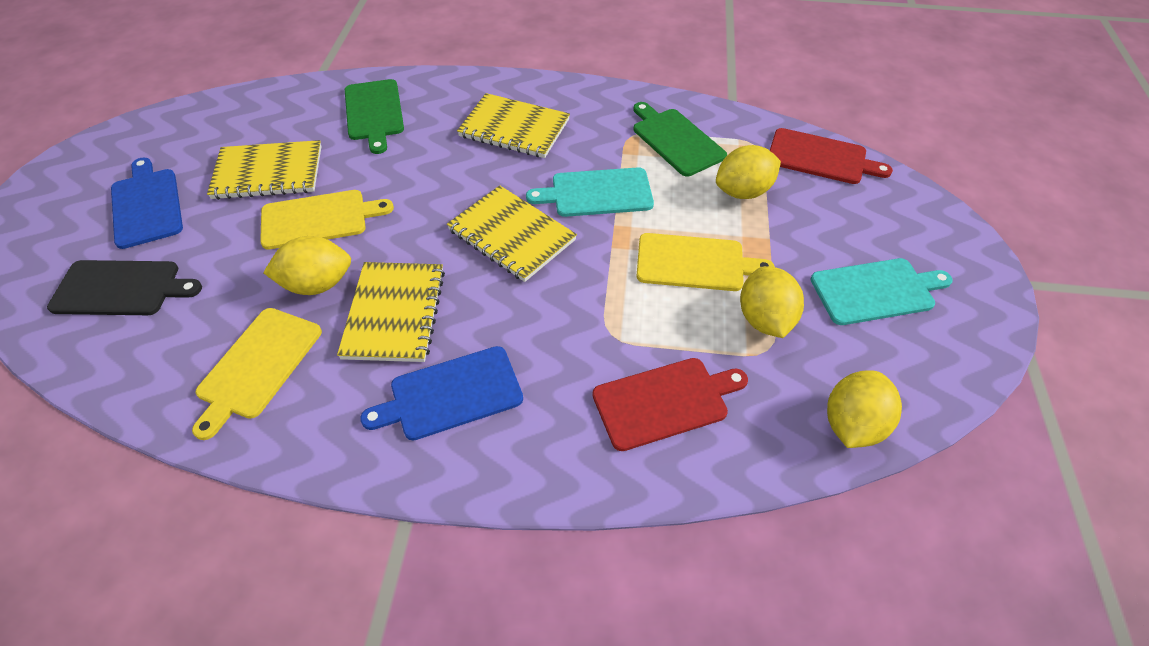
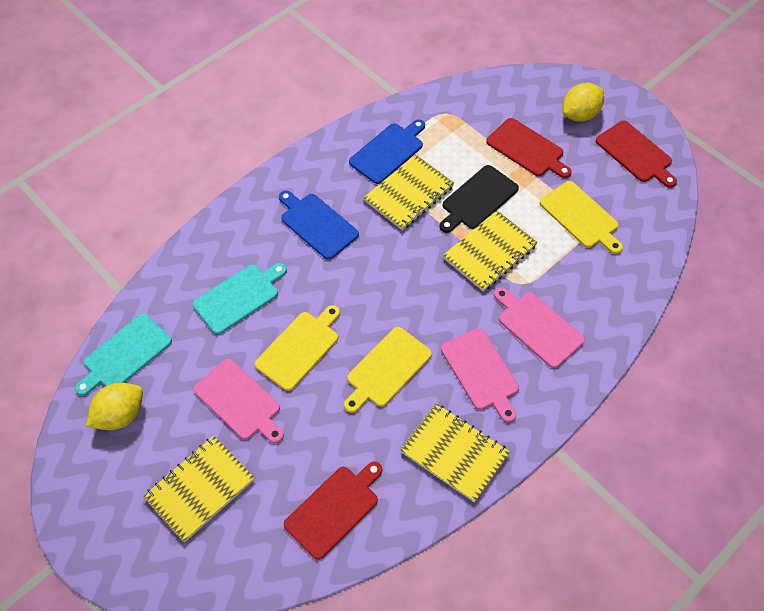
green cutting board: [345,79,404,154] [633,102,727,177] = 2 -> none = 0
pink cutting board: none = 0 -> [194,359,284,443] [441,328,519,423] [494,287,585,368] = 3
red cutting board: [592,358,748,451] [770,128,893,184] = 2 -> [284,461,382,560] [486,118,572,178] [596,121,677,188] = 3
yellow lemon: [263,236,351,295] [716,145,781,199] [740,266,804,338] [827,370,902,448] = 4 -> [86,383,143,430] [563,83,604,121] = 2

